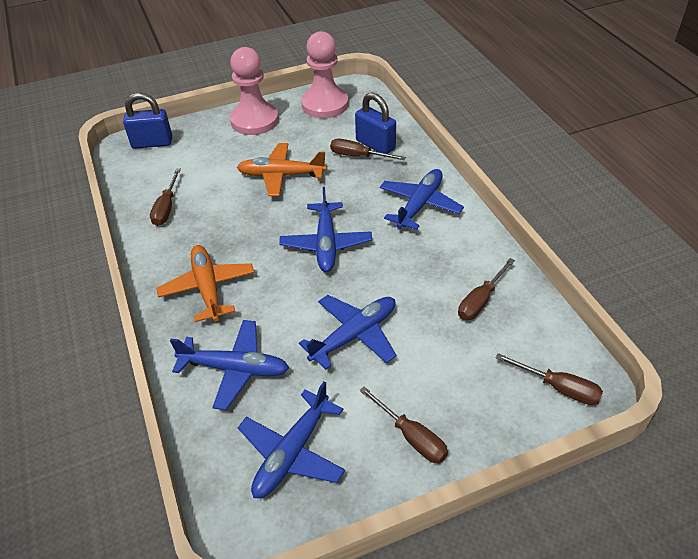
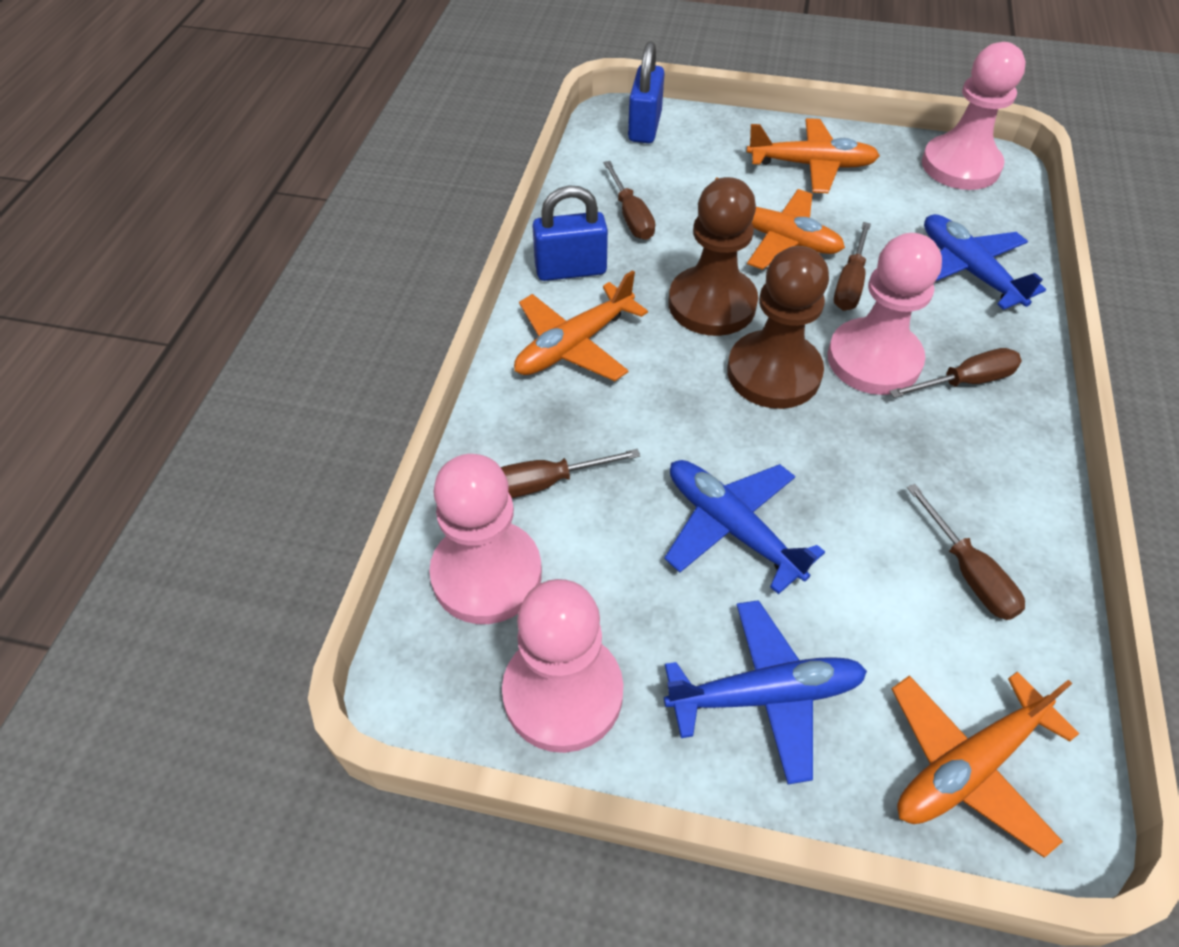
blue plane: [170,320,289,410] [238,382,345,498] [279,187,372,272] [299,295,396,370] [380,169,464,230] = 5 -> [664,460,825,594] [664,600,867,784] [924,214,1046,310] = 3
brown pawn: none = 0 -> [669,177,758,336] [727,246,829,409] = 2
orange plane: [156,245,255,322] [237,143,327,196] = 2 -> [514,270,648,381] [715,177,845,270] [747,118,880,193] [892,672,1079,858] = 4
pink pawn: [230,47,279,135] [301,31,348,118] = 2 -> [429,454,542,624] [502,579,623,753] [828,233,942,395] [922,42,1026,190] = 4

